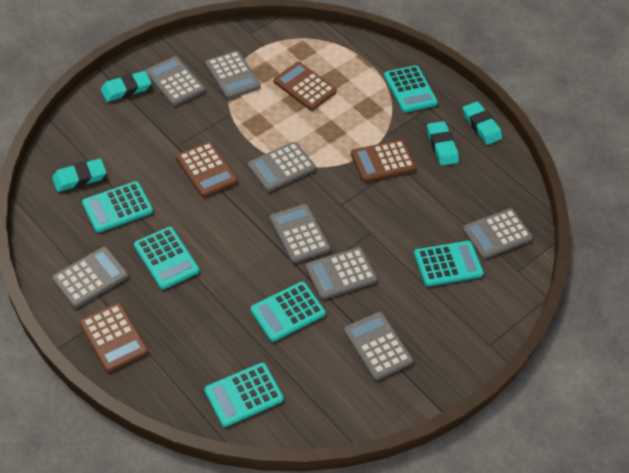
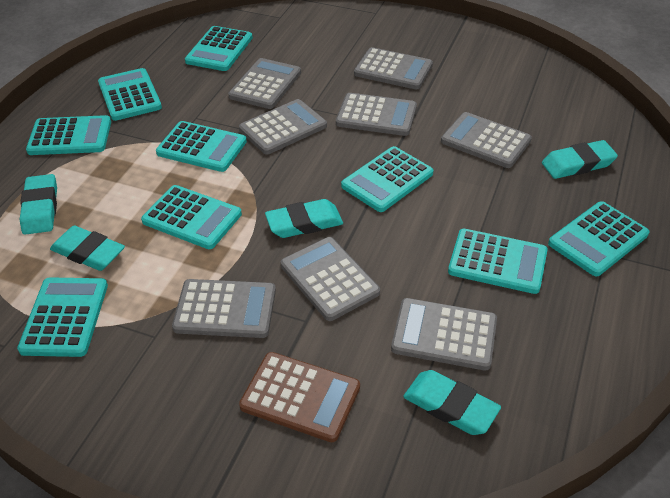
brown calculator: [79,303,148,372] [176,142,238,197] [274,62,337,111] [351,140,416,182] = 4 -> [239,352,360,442] = 1
turquoise calculator: [82,181,153,233] [134,227,199,290] [205,362,284,427] [250,281,326,342] [384,65,438,113] [414,241,484,286] = 6 -> [17,277,108,357] [26,115,111,155] [98,68,162,121] [141,185,242,249] [156,121,247,172] [185,26,253,71] [341,146,433,212] [448,229,548,294] [548,201,649,276] = 9
turquoise eraser: [52,158,106,192] [101,71,151,102] [427,121,459,166] [463,101,502,145] = 4 -> [20,174,57,235] [50,226,125,271] [265,199,343,238] [403,370,501,435] [542,140,618,179] = 5

